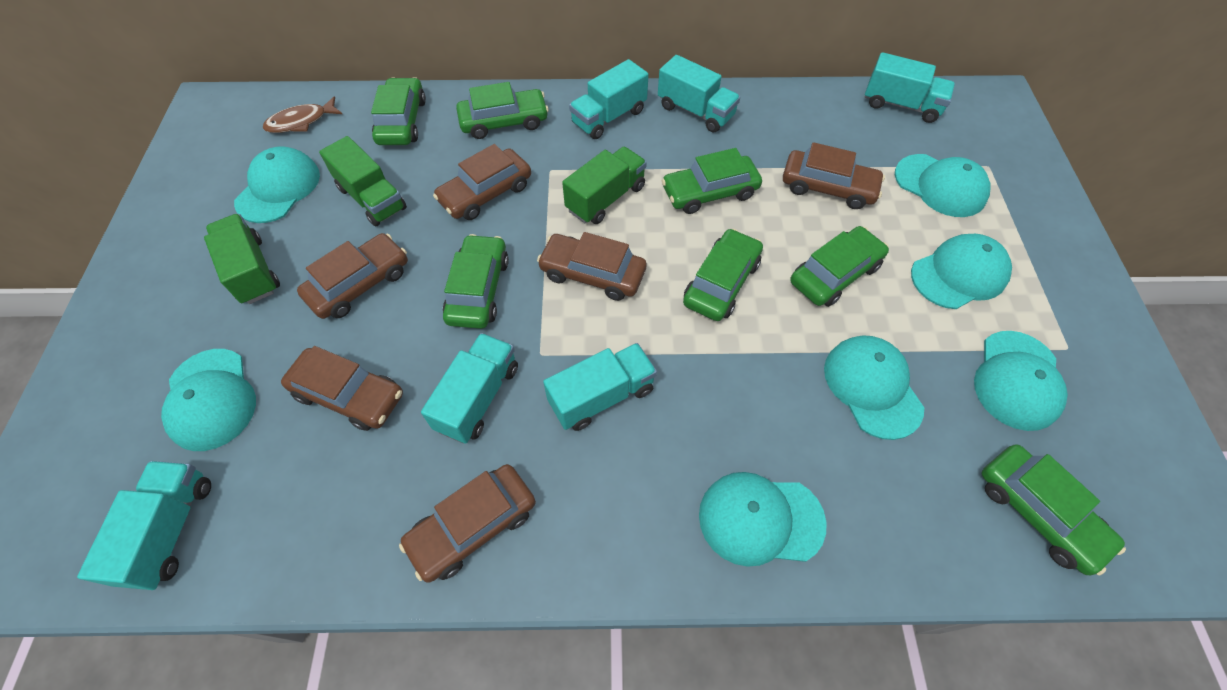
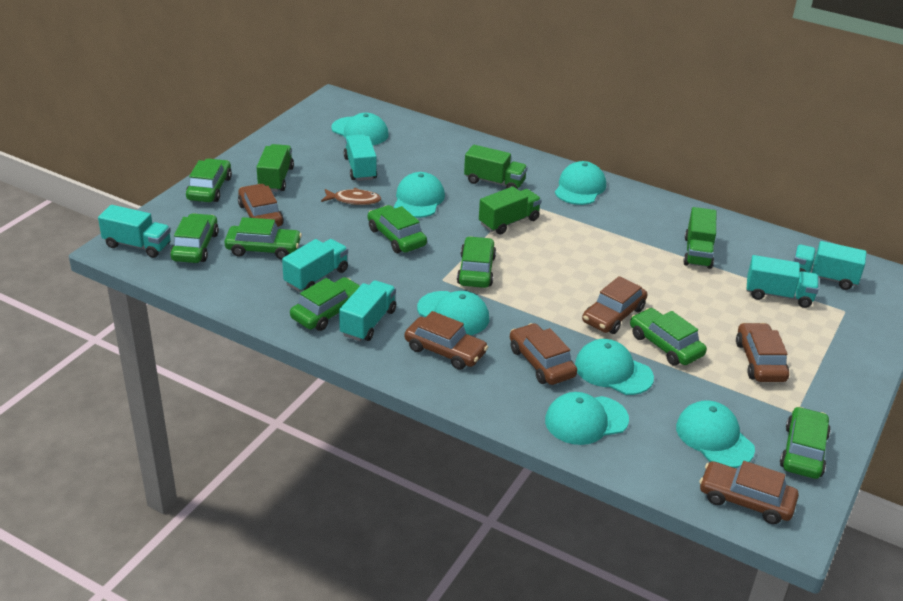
green car: [371,77,426,145] [443,234,509,329] [456,82,549,139] [661,148,762,214] [683,228,763,321] [790,226,889,307] [982,444,1126,575] = 7 -> [170,213,219,263] [186,158,232,202] [224,217,302,260] [290,277,360,331] [368,205,427,253] [457,236,496,288] [630,308,707,366] [780,407,831,479] = 8
green truck: [204,214,280,304] [319,136,407,226] [562,147,647,224] = 3 -> [257,144,294,192] [464,145,528,189] [479,186,542,235] [683,207,716,269] = 4

